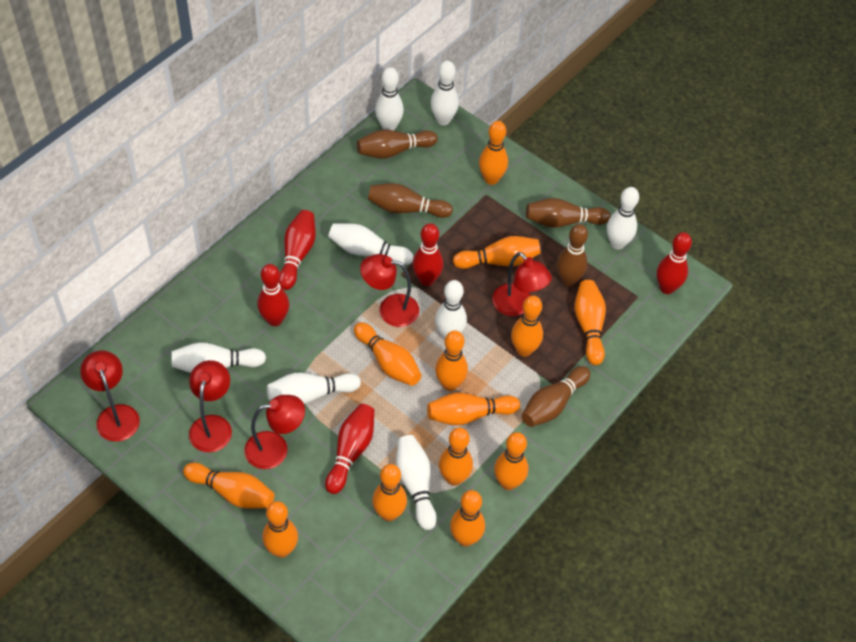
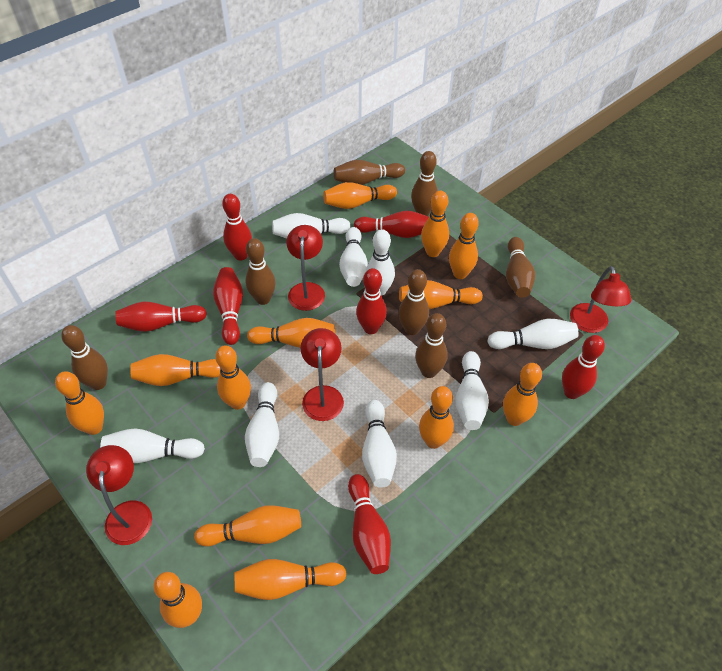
brown bowling pin: [357,130,438,159] [368,183,453,218] [522,366,590,427] [526,198,610,228] [557,224,588,286] = 5 -> [61,325,108,390] [246,238,276,305] [334,160,405,185] [398,269,429,335] [411,151,438,216] [415,313,448,378] [506,237,535,298] = 7
red bowling pin: [257,264,289,326] [279,210,316,290] [325,404,374,494] [412,223,443,286] [657,232,692,294] = 5 -> [115,302,207,332] [213,267,243,345] [222,194,252,260] [348,474,391,574] [354,211,429,238] [356,268,387,334] [562,335,605,399] = 7
red lamp: [80,350,140,442] [189,360,232,452] [244,395,305,469] [360,254,419,327] [492,252,552,316] = 5 -> [86,445,152,545] [286,225,325,311] [301,328,344,421] [570,266,631,333] = 4

